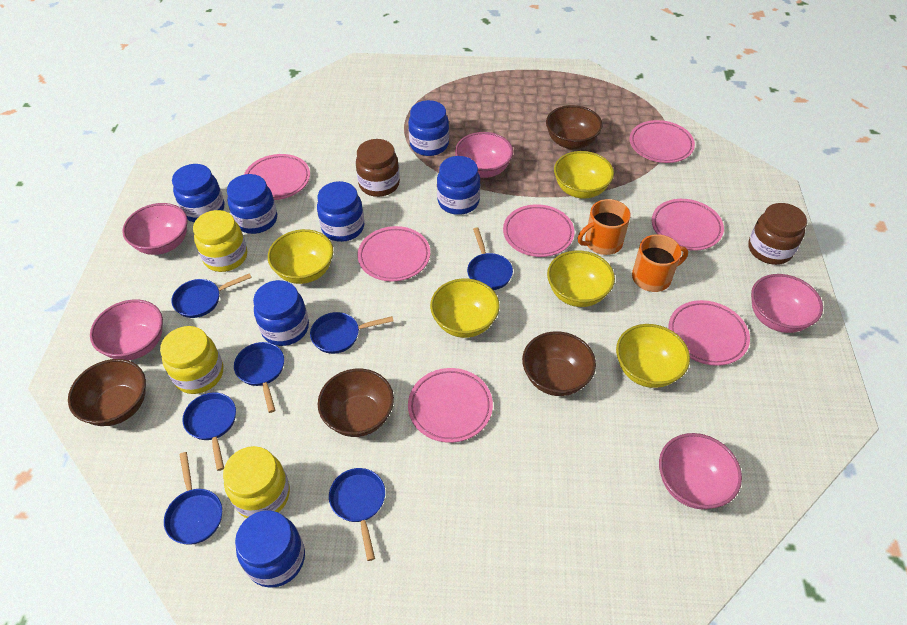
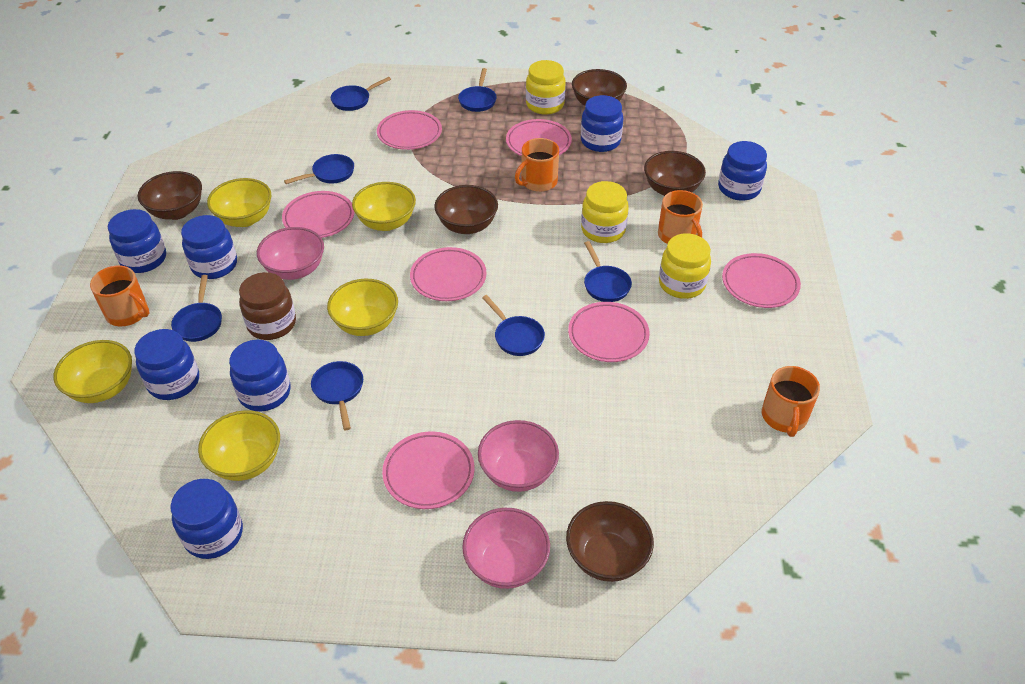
brown bowl: [68,359,146,426] [318,369,394,437] [522,331,596,396] [546,105,603,149] = 4 -> [138,171,202,220] [434,185,498,234] [566,501,654,582] [572,69,627,106] [644,151,706,196] = 5
brown jar: [356,139,400,197] [748,203,807,265] = 2 -> [239,272,296,340] = 1
orange mug: [578,199,631,255] [632,234,688,292] = 2 -> [90,265,149,326] [515,138,559,192] [658,190,703,244] [762,366,820,437] = 4
pink bowl: [90,299,163,360] [122,203,188,255] [455,132,513,178] [659,433,742,509] [751,274,823,333] = 5 -> [257,227,324,280] [462,508,550,589] [478,420,559,492] = 3

